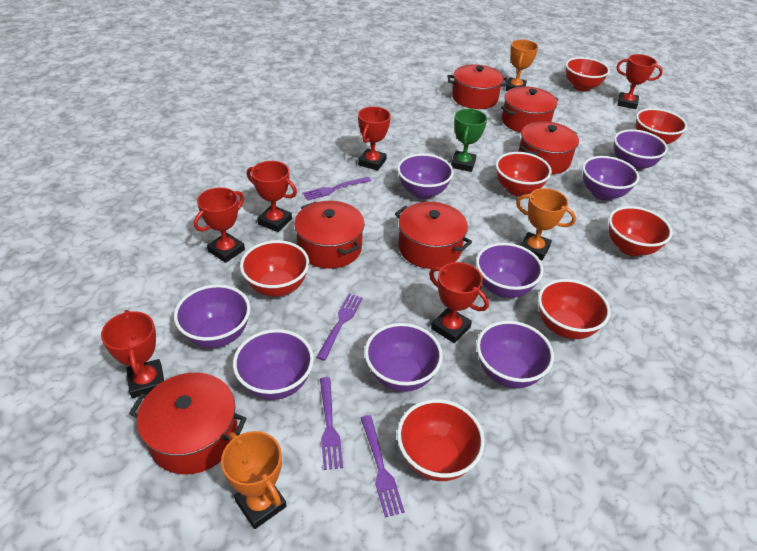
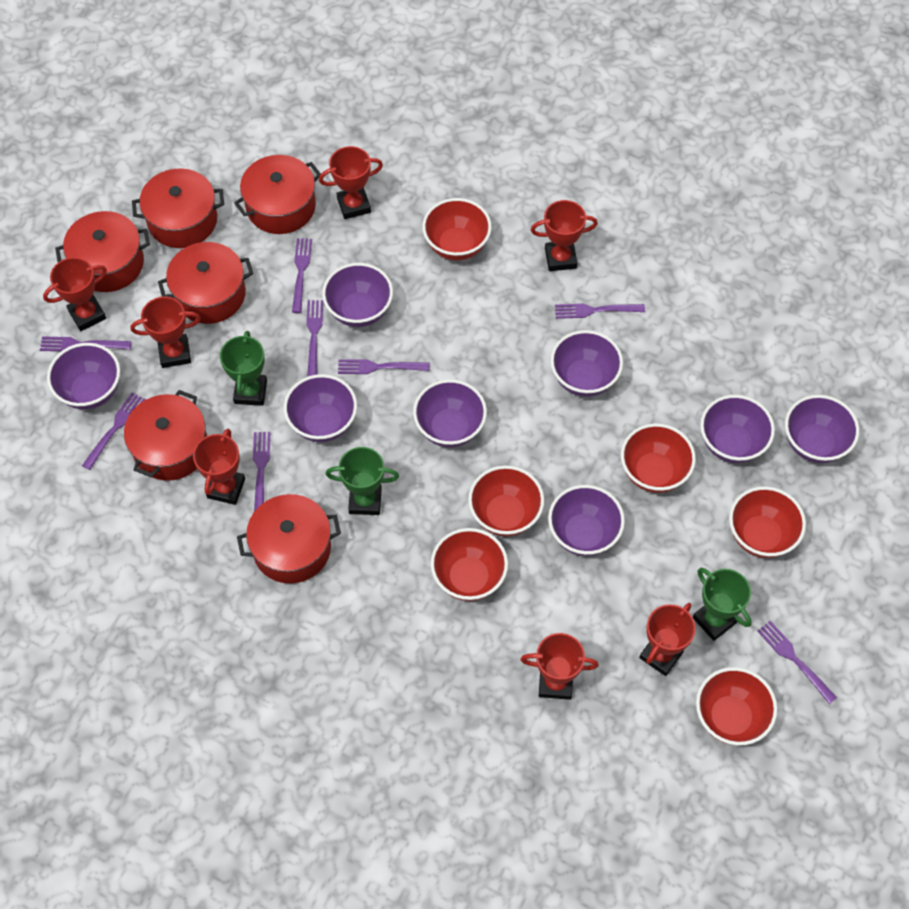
green trophy: [451,109,487,172] = 1 -> [220,331,267,406] [325,447,399,515] [693,568,752,641] = 3
orange trophy: [221,431,286,529] [506,40,538,91] [516,188,576,261] = 3 -> none = 0
purple fork: [303,177,371,201] [317,294,363,361] [320,377,343,470] [361,415,405,517] = 4 -> [40,336,132,351] [82,393,146,470] [253,432,270,511] [292,238,312,313] [306,300,323,377] [338,359,429,374] [555,304,645,319] [758,621,837,704] = 8
red bowl: [240,240,309,297] [397,399,485,481] [496,152,552,196] [538,279,611,339] [565,57,610,91] [609,206,672,256] [636,108,687,144] = 7 -> [422,198,492,261] [431,528,508,601] [468,465,544,536] [621,423,696,493] [696,667,777,745] [729,486,806,558] = 6
red trophy: [101,310,164,398] [194,187,245,263] [247,161,297,232] [358,106,391,171] [429,262,489,343] [617,54,663,109] = 6 -> [43,257,107,331] [131,297,201,368] [193,429,245,505] [319,146,383,219] [520,633,599,700] [531,200,598,271] [639,603,695,676] = 7

